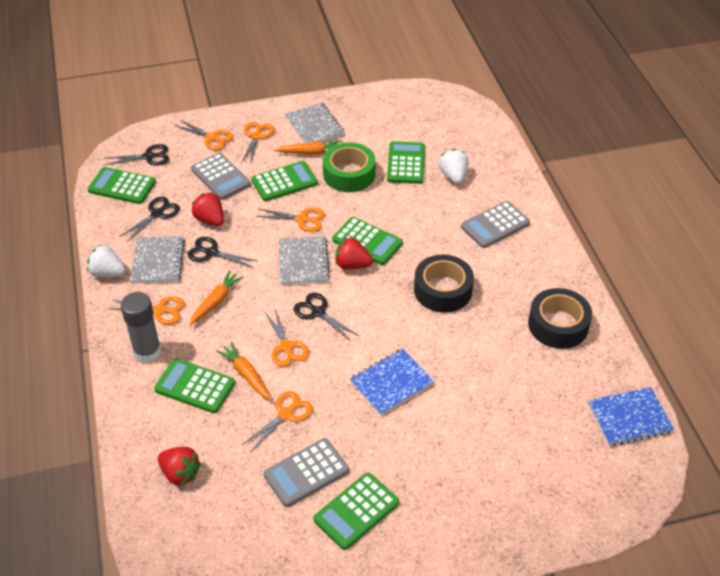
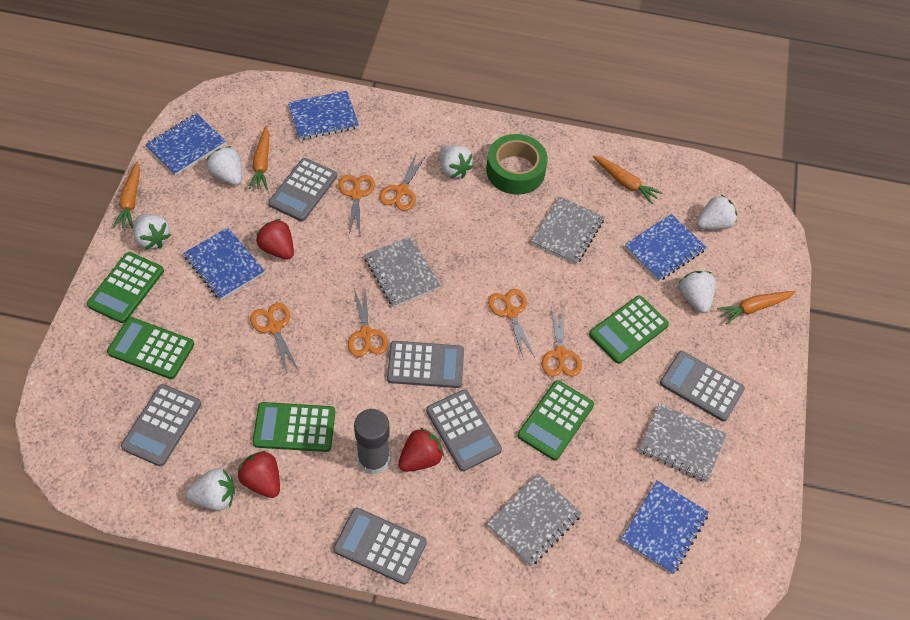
black scissors: [104,144,169,166] [119,197,180,242] [187,237,257,268] [294,293,359,342] = 4 -> none = 0
black tape: [414,255,474,313] [528,288,592,349] = 2 -> none = 0
blue notebook: [350,348,434,415] [588,387,674,446] = 2 -> [145,113,226,176] [183,227,265,300] [288,91,359,140] [621,480,709,574] [625,214,707,281] = 5
green calculator: [88,167,156,204] [154,358,235,413] [251,161,318,201] [313,473,399,550] [332,217,403,265] [387,141,425,184] = 6 -> [87,252,164,323] [107,317,194,379] [252,402,335,452] [517,380,594,460] [589,295,669,364] = 5
grey calculator: [191,153,251,200] [263,438,349,507] [461,201,530,248] = 3 -> [121,384,201,467] [268,158,337,221] [333,508,427,584] [387,341,464,388] [426,390,502,471] [660,351,745,422] = 6
grey notebook: [130,236,185,283] [279,236,330,285] [285,103,345,143] = 3 -> [364,236,441,307] [487,473,582,567] [531,196,604,264] [639,403,727,482] = 4
orange carrot: [189,270,244,325] [216,342,272,400] [274,140,342,155] = 3 -> [113,162,140,228] [249,126,269,190] [593,156,662,204] [717,291,796,324] = 4
white strawberry: [87,245,126,277] [439,149,469,184] = 2 -> [133,214,171,250] [186,468,235,511] [207,146,242,186] [439,145,474,178] [679,271,716,313] [697,195,737,230] = 6

